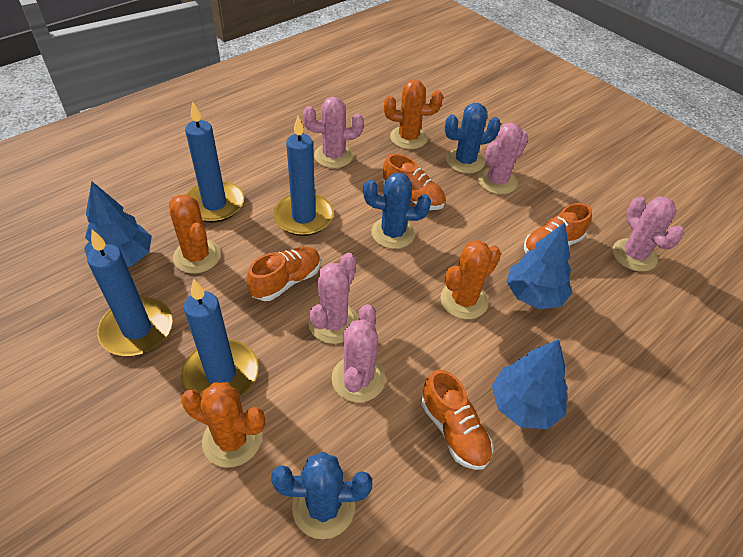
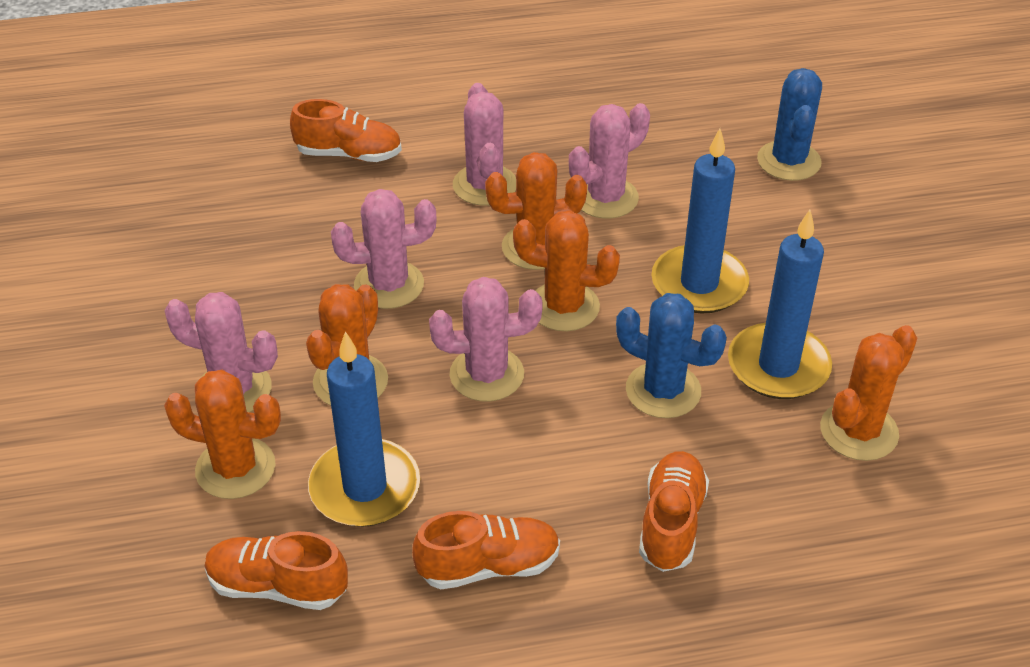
blue cactus: [271,452,372,539] [363,173,431,249] [445,103,501,174] = 3 -> [616,293,727,418] [757,68,822,181] = 2
blue candle: [87,230,173,356] [181,278,259,398] [185,102,244,223] [273,116,334,236] = 4 -> [308,331,420,527] [652,128,749,314] [728,210,832,399] = 3
blue tree: [84,181,152,267] [492,339,568,429] [506,222,572,309] = 3 -> none = 0
orange cactus: [169,194,221,274] [181,382,265,467] [384,80,443,149] [440,240,501,319] = 4 -> [164,370,281,499] [306,284,388,405] [485,152,587,270] [513,210,620,331] [820,325,917,461] = 5

